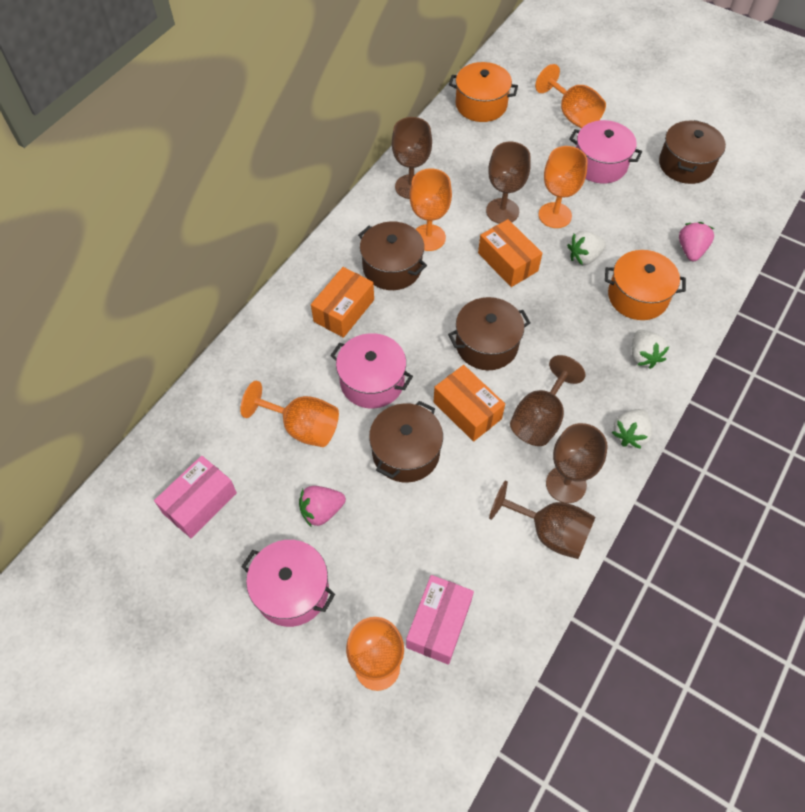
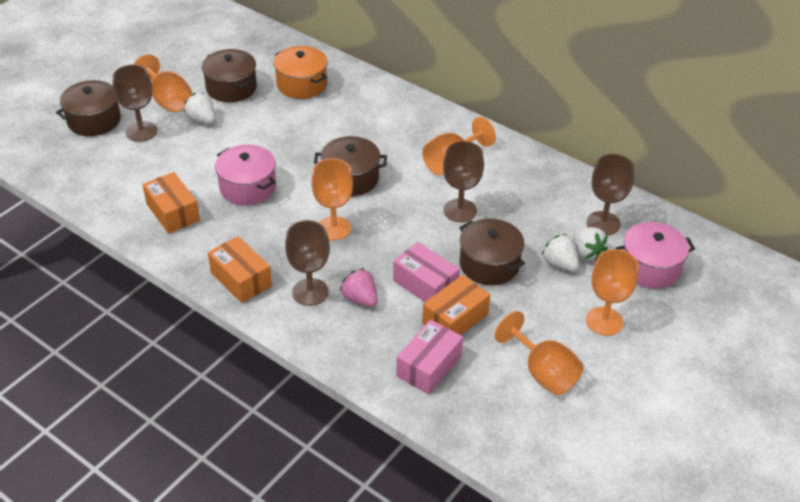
brown goblet: [392,117,432,199] [486,142,531,224] [489,480,596,559] [510,355,585,446] [546,423,608,503] = 5 -> [113,64,157,142] [285,220,330,306] [443,141,484,222] [587,154,634,235] = 4
orange pot: [449,62,518,122] [605,250,686,320] = 2 -> [274,46,328,99] = 1
pink pot: [241,540,335,627] [330,333,413,408] [569,120,642,184] = 3 -> [215,145,276,206] [616,222,695,289] = 2
pink strawberry: [299,486,346,527] [679,222,714,261] = 2 -> [340,268,378,307] = 1

